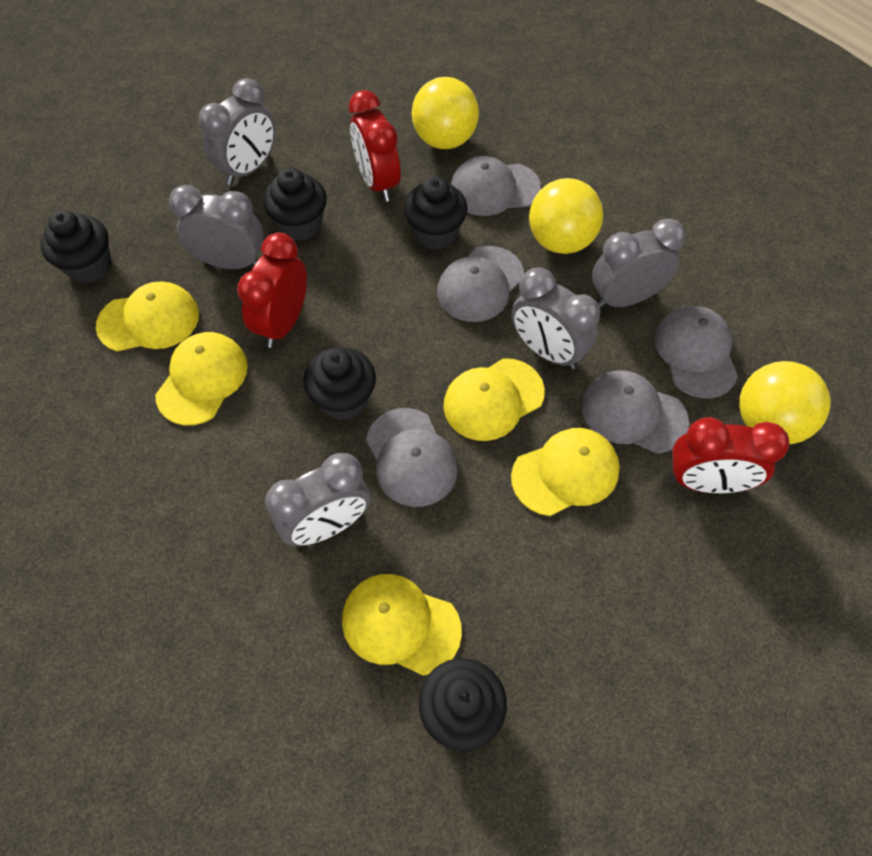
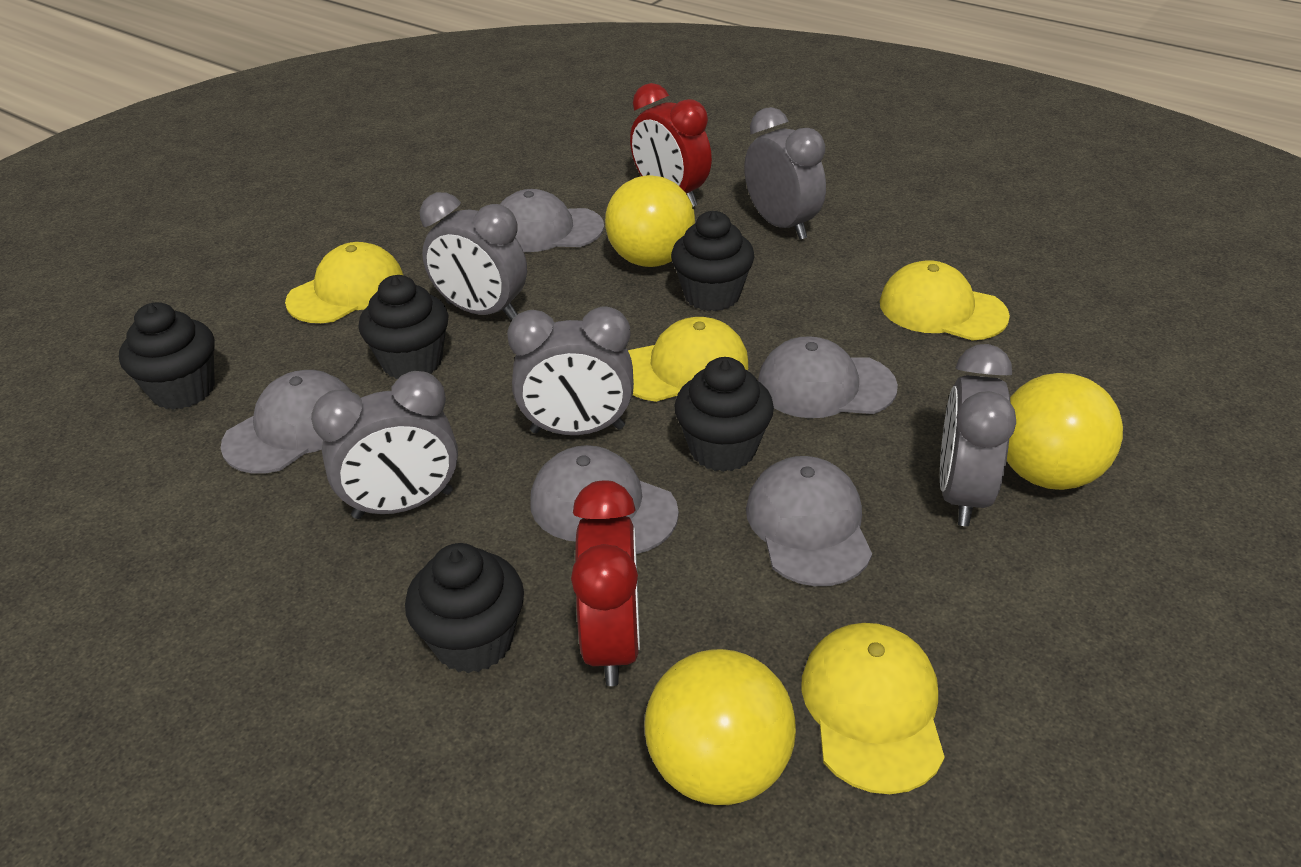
red clock: [237,232,307,348] [349,90,401,202] [670,417,789,493] = 3 -> [571,481,640,686] [630,83,712,206] = 2
yellow cap: [96,282,199,351] [155,332,248,425] [342,574,462,676] [443,358,545,441] [511,428,620,516] = 5 -> [285,242,403,323] [628,317,748,402] [801,623,945,794] [880,260,1010,341] = 4

